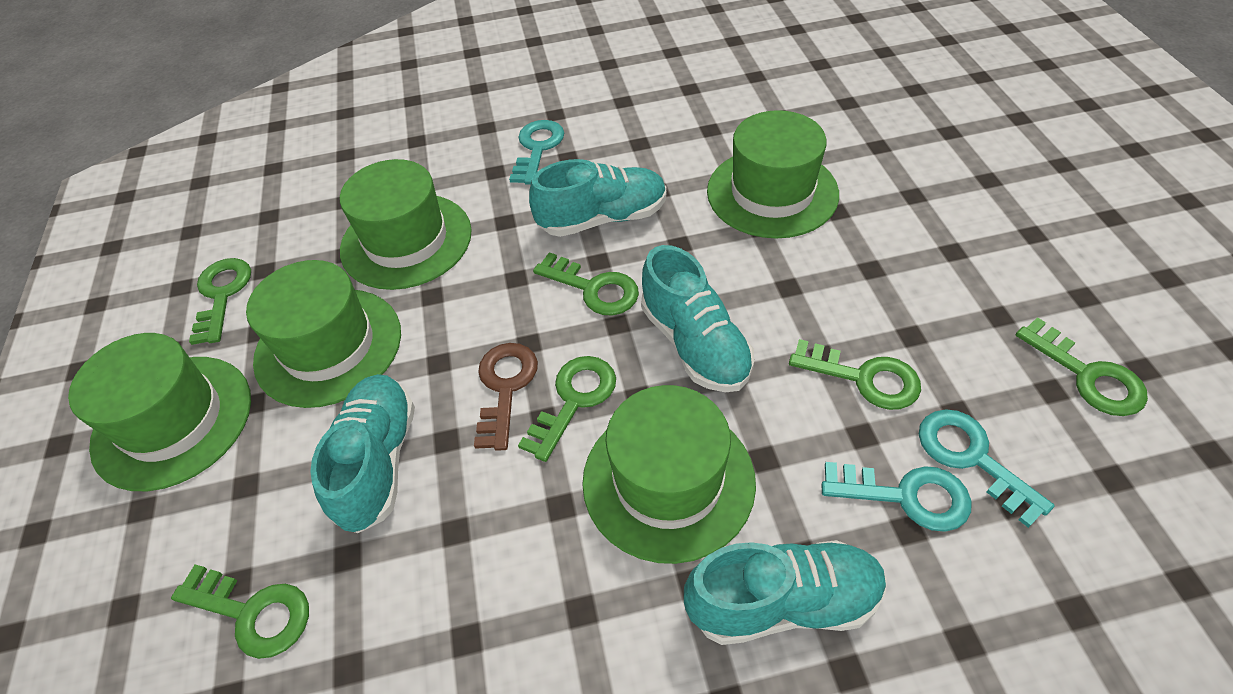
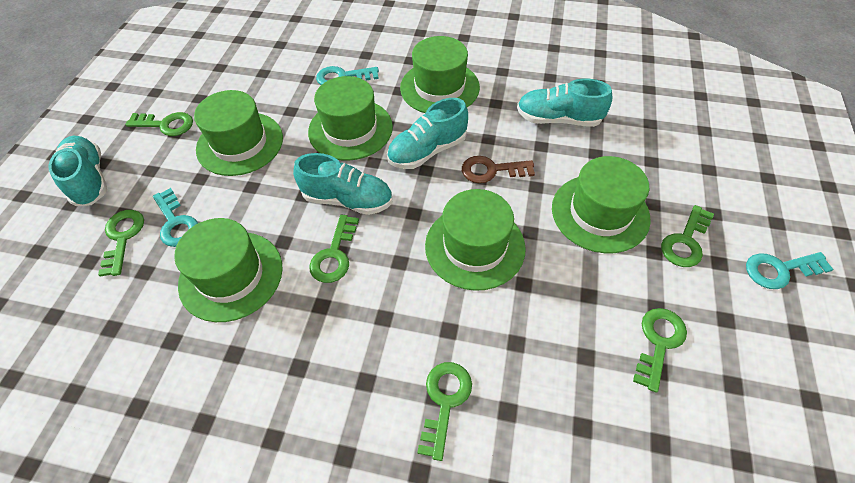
green hat: [68,333,251,491] [246,260,401,408] [340,159,472,290] [582,385,756,564] [707,110,839,238] = 5 -> [174,218,283,322] [194,90,283,176] [308,76,393,161] [400,36,480,113] [425,189,526,291] [552,156,651,253] = 6

